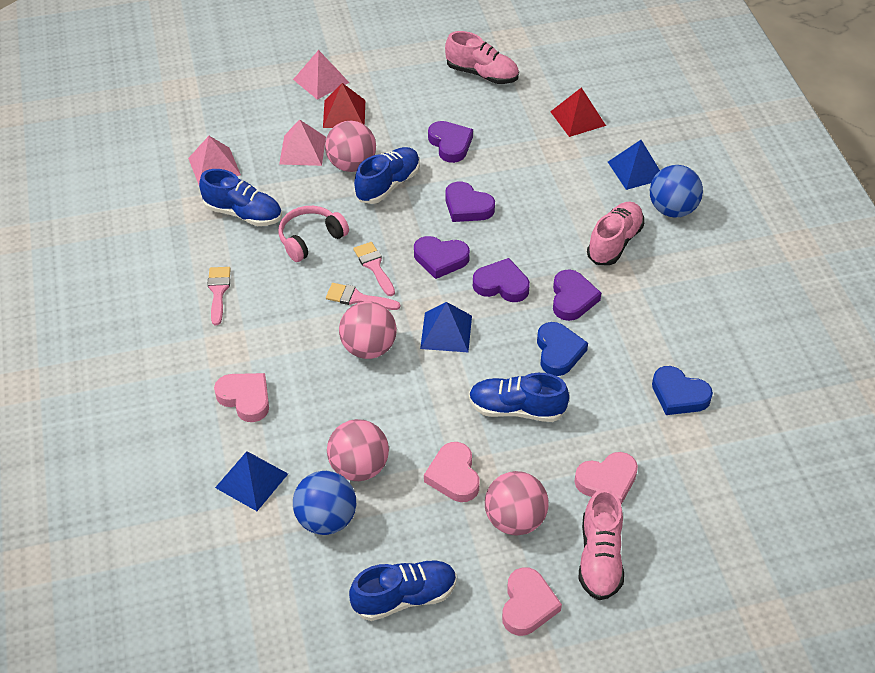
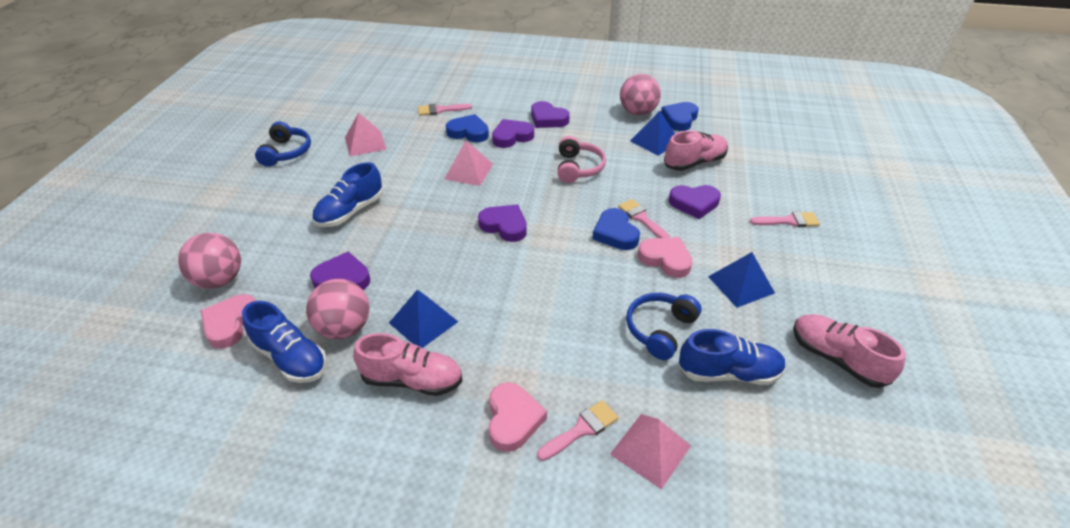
blue ball: [293,471,356,535] [650,165,703,217] = 2 -> none = 0
blue headphones: none = 0 -> [255,121,311,167] [626,293,702,360] = 2
blue heart: [537,322,588,376] [652,366,713,415] = 2 -> [446,114,489,142] [593,208,640,250] [661,102,699,131] = 3
blue shoe: [199,169,282,226] [349,560,457,621] [354,147,420,204] [469,373,569,422] = 4 -> [242,301,327,383] [312,162,383,227] [678,329,786,385] = 3
pink ball: [325,121,376,172] [327,419,389,481] [339,301,397,359] [485,471,548,536] = 4 -> [178,233,241,288] [306,279,370,339] [620,74,661,115] = 3
pink brush: [207,267,231,325] [326,283,400,310] [353,242,395,296] = 3 -> [418,104,472,116] [537,400,618,461] [618,199,670,238] [750,211,820,227] = 4
pink heart: [214,373,269,422] [424,442,480,502] [502,567,562,636] [574,452,638,505] = 4 -> [200,294,256,348] [489,382,547,452] [638,237,693,278] = 3
red pyramid: [323,83,365,128] [550,87,606,137] = 2 -> none = 0

